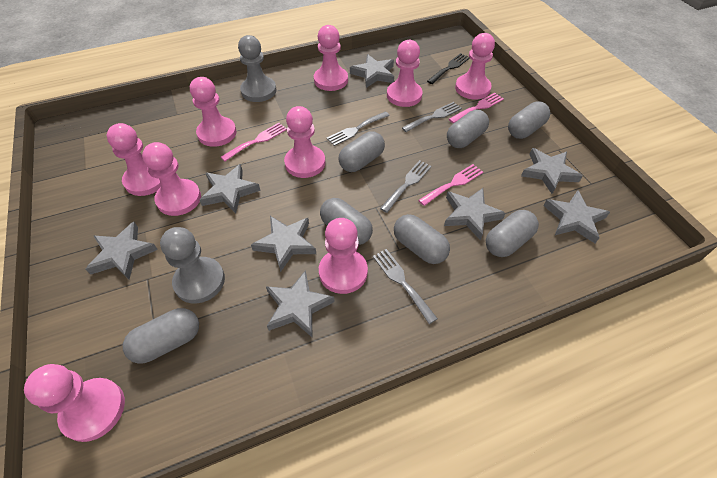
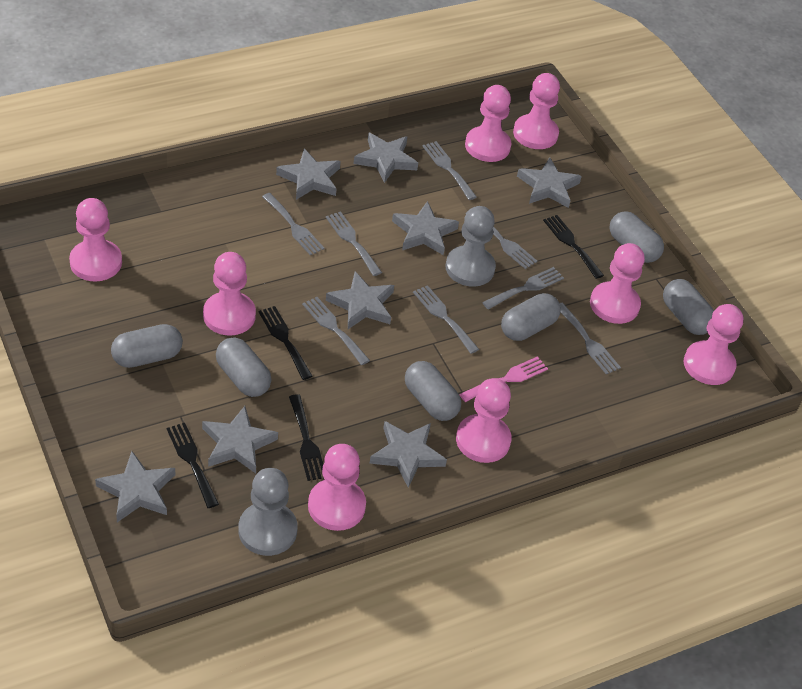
black fork: [427,53,470,84] = 1 -> [167,423,219,508] [258,306,313,380] [289,394,323,481] [543,215,604,279] = 4
grey capsule: [123,308,199,364] [320,198,373,245] [339,131,385,172] [394,214,450,264] [447,110,489,148] [486,210,539,257] [508,101,550,139] = 7 -> [111,324,183,368] [216,337,271,397] [405,361,461,421] [501,293,561,341] [610,211,664,263] [663,279,714,335] = 6
grey fork: [327,111,390,146] [373,249,438,324] [380,160,432,213] [402,102,462,132] = 4 -> [262,193,324,255] [302,297,370,365] [326,211,382,276] [413,285,479,354] [423,141,477,200] [465,211,537,269] [482,267,564,309] [560,303,621,374] = 8
pink fork: [221,123,287,161] [418,164,483,206] [449,93,504,124] = 3 -> [459,356,548,402] = 1
pink pawn: [24,364,125,442] [107,123,161,196] [142,142,201,216] [190,77,237,147] [284,106,325,178] [314,25,348,91] [319,218,368,294] [387,40,423,107] [455,33,495,100] = 9 -> [69,198,122,282] [203,252,256,336] [308,444,366,531] [456,378,512,463] [465,85,511,162] [513,73,560,149] [590,243,645,324] [684,304,743,385] = 8

